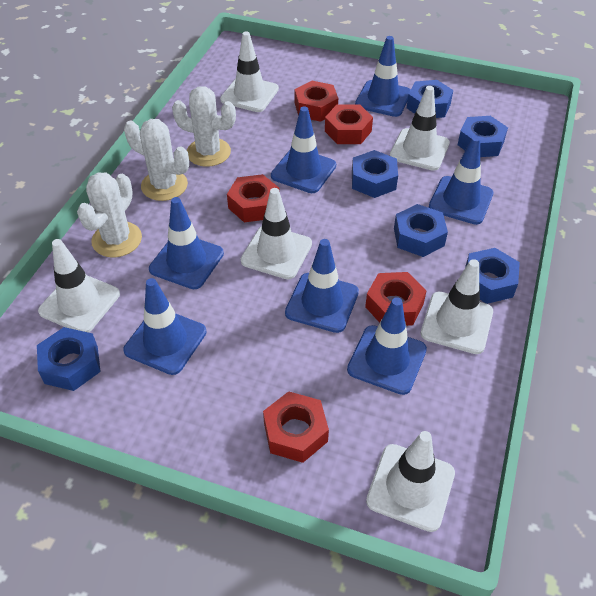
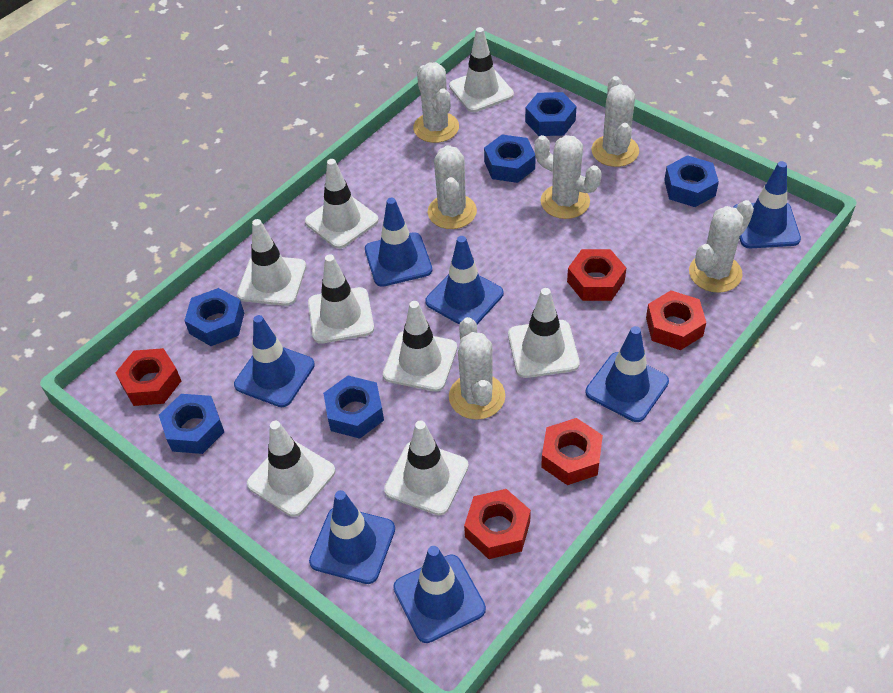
white cactus: [77,172,142,257] [124,119,189,201] [172,86,236,167] = 3 -> [413,62,459,143] [428,145,477,229] [449,317,505,420] [534,135,602,219] [592,76,639,167] [689,200,754,293] = 6
white traffic cone: [38,239,120,333] [220,31,279,112] [241,188,312,279] [366,431,455,532] [390,86,450,171] [421,259,493,354] = 6 -> [237,219,306,306] [247,421,335,517] [305,159,379,249] [308,254,374,344] [383,301,457,392] [384,421,469,515] [449,27,514,112] [508,288,580,378] = 8

